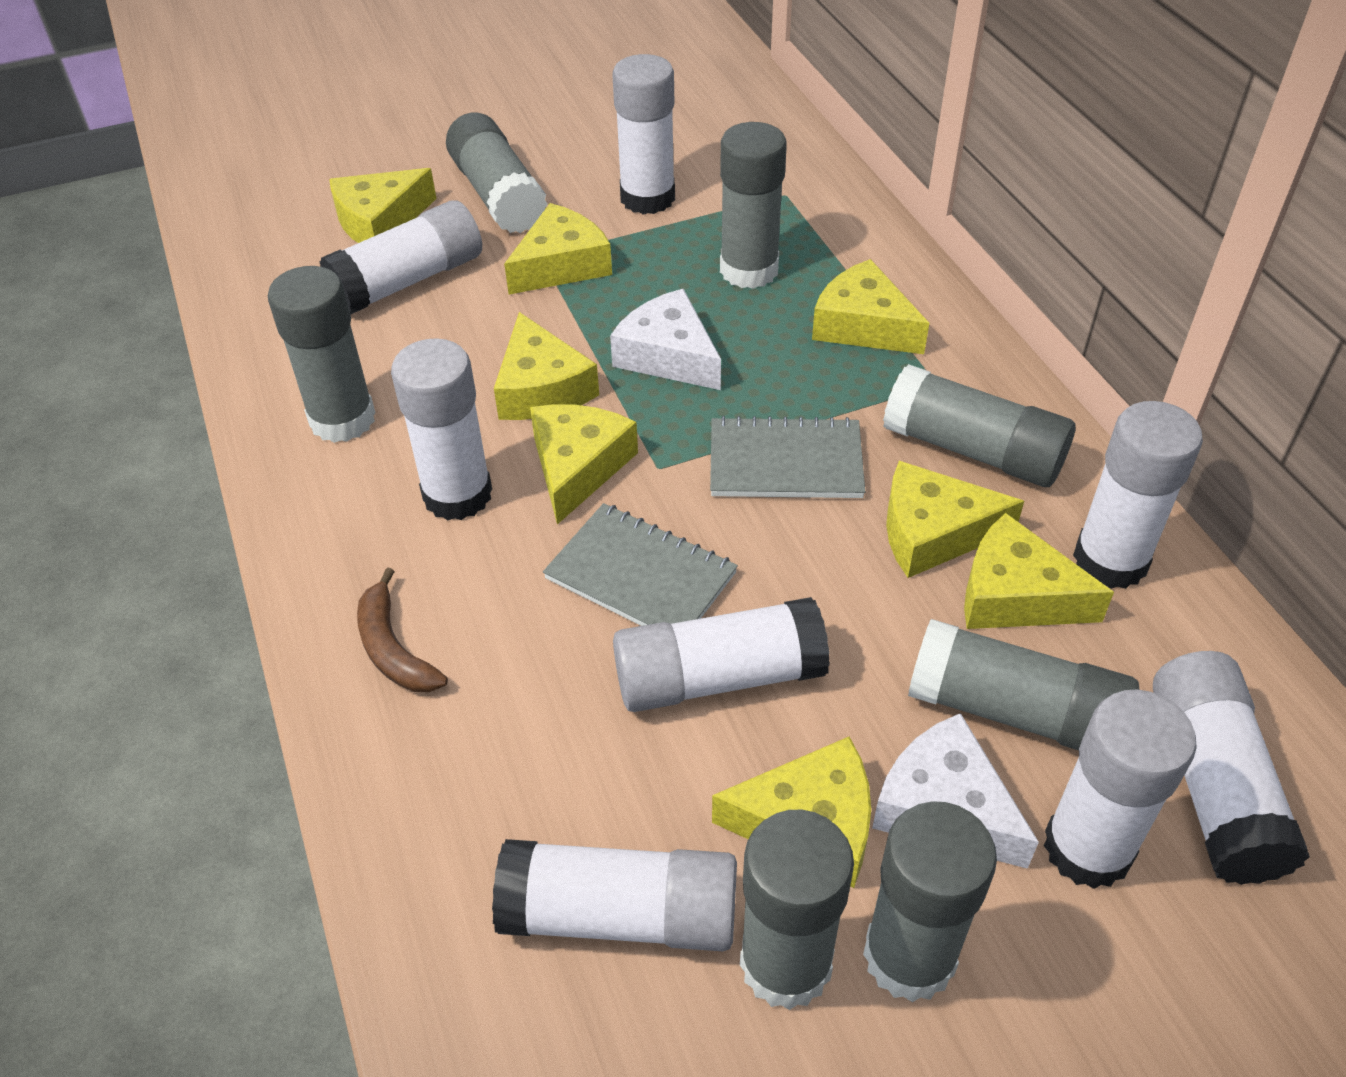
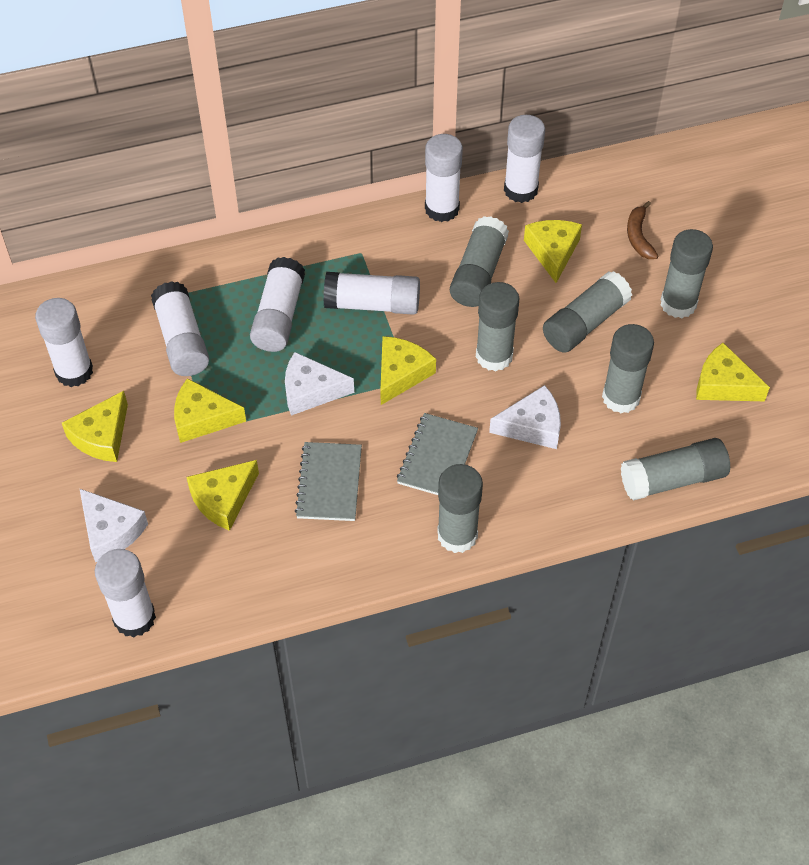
white cheese: [610,289,721,390] [872,713,1039,869] = 2 -> [80,489,148,562] [285,352,354,416] [489,385,561,449] = 3
white glue stick: [319,200,482,315] [391,338,492,521] [492,839,737,951] [612,54,675,214] [613,597,830,712] [1044,689,1197,889] [1073,401,1203,589] [1153,651,1310,885] = 8 -> [35,298,93,387] [95,549,156,637] [151,281,209,376] [250,257,305,352] [324,272,420,315] [425,134,463,222] [504,115,545,203] = 7
yellow cheese: [329,168,437,243] [494,312,599,420] [504,203,612,294] [530,404,638,524] [712,737,871,888] [812,259,929,354] [886,461,1024,578] [964,513,1114,629] = 8 -> [62,391,128,462] [174,378,246,443] [187,460,259,531] [380,336,436,405] [524,220,582,283] [696,343,770,401] = 6

